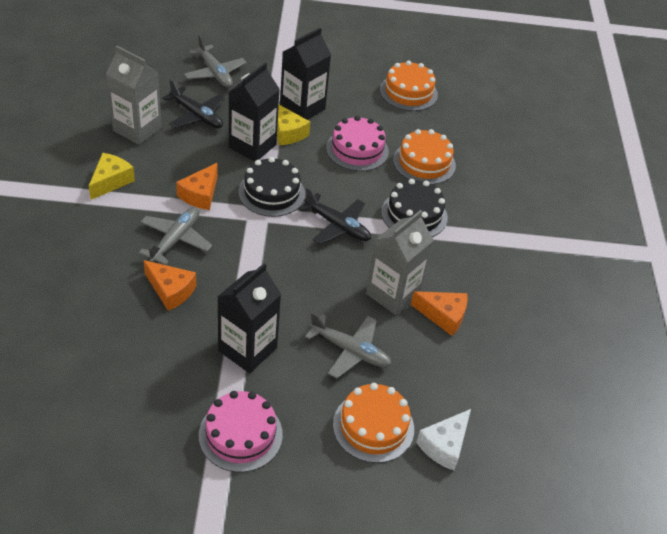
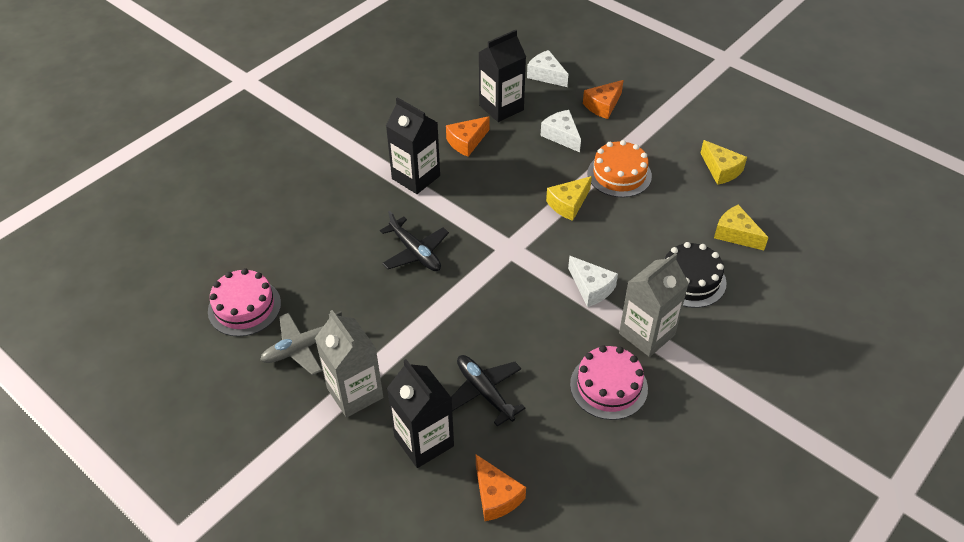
black cake: [238,157,305,217] [381,179,448,237] = 2 -> [665,242,727,308] = 1
grey plane: [139,207,212,265] [184,35,246,88] [305,312,392,379] = 3 -> [260,311,342,375] = 1
orange cake: [333,383,414,463] [380,61,438,111] [393,129,456,185] = 3 -> [588,140,652,198] = 1
white cheese: [416,409,471,471] = 1 -> [527,50,568,87] [541,110,581,152] [568,256,618,307] = 3
yellow cheese: [89,153,135,200] [277,105,310,145] = 2 -> [546,176,592,221] [701,140,747,185] [714,204,769,250] = 3

